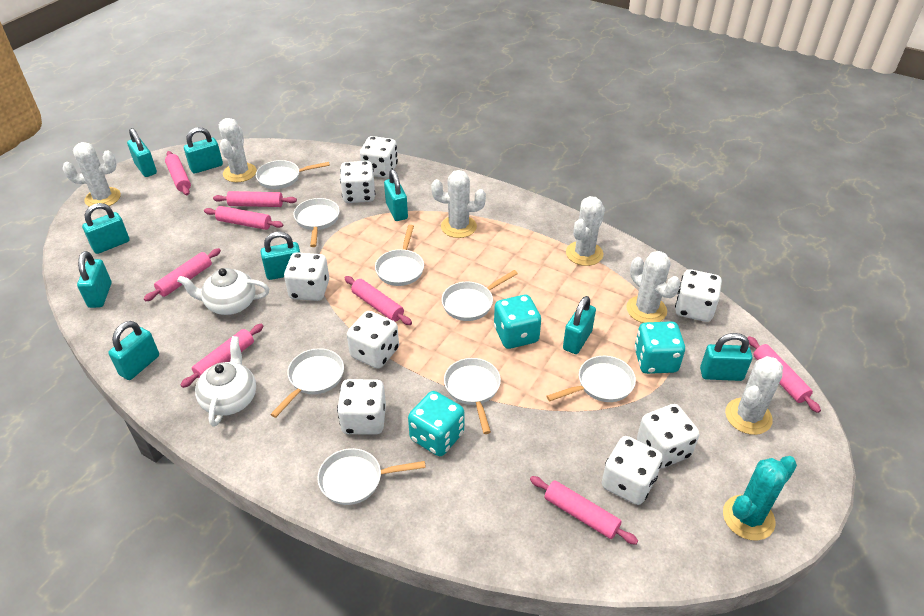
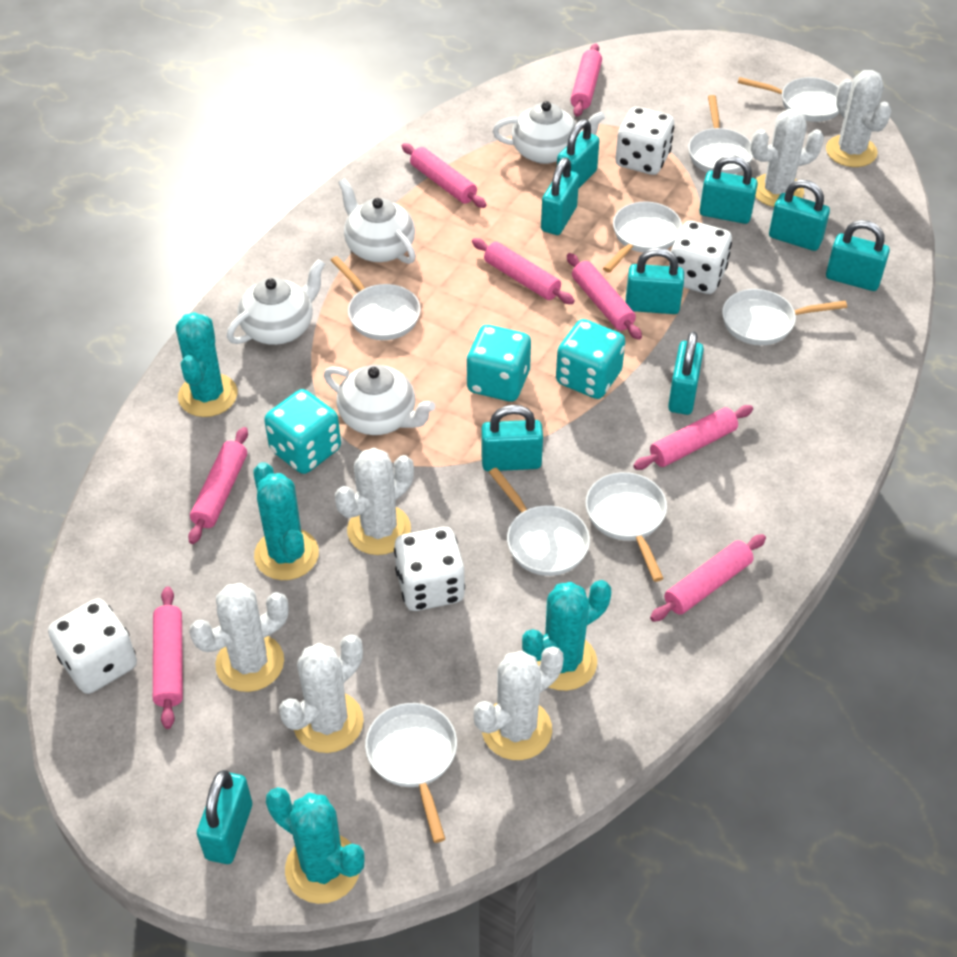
turquoise cactus: [723,456,797,540] = 1 -> [176,312,237,417] [253,462,319,580] [266,787,364,904] [522,580,611,691] = 4
white dice: [284,252,329,301] [337,379,386,435] [340,161,375,203] [347,311,399,369] [360,136,398,178] [602,436,663,505] [637,404,699,468] [675,269,722,322] = 8 -> [48,598,137,694] [394,527,465,611] [615,107,674,175] [669,221,732,294] = 4
white teapot: [177,268,269,315] [195,336,256,427] = 2 -> [227,259,325,345] [324,365,435,435] [338,178,416,264] [493,101,605,164] = 4

